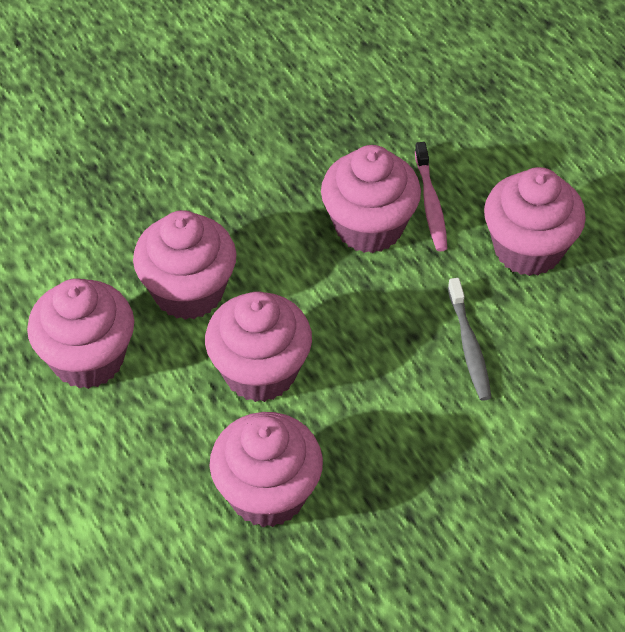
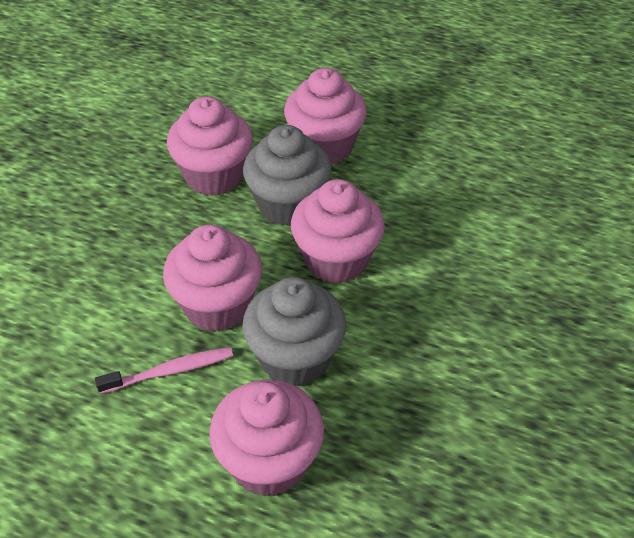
grey cupcake: none = 0 -> [242,277,346,386] [243,125,332,226] = 2
grey toothbrush: [448,278,492,401] = 1 -> none = 0
pink cupcake: [27,278,134,389] [133,210,236,320] [205,291,312,402] [210,412,323,527] [321,145,421,253] [484,167,586,276] = 6 -> [163,225,262,332] [167,96,253,196] [209,379,324,496] [284,68,367,164] [291,179,385,284] = 5

